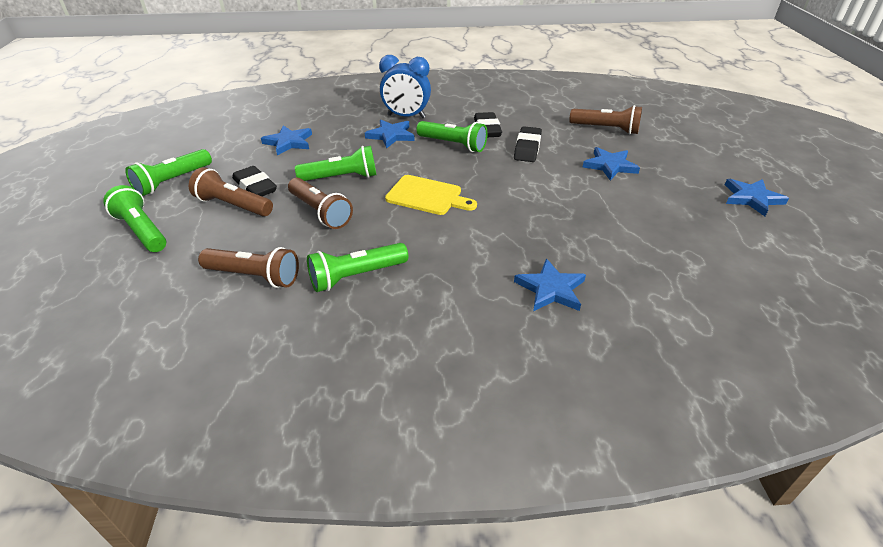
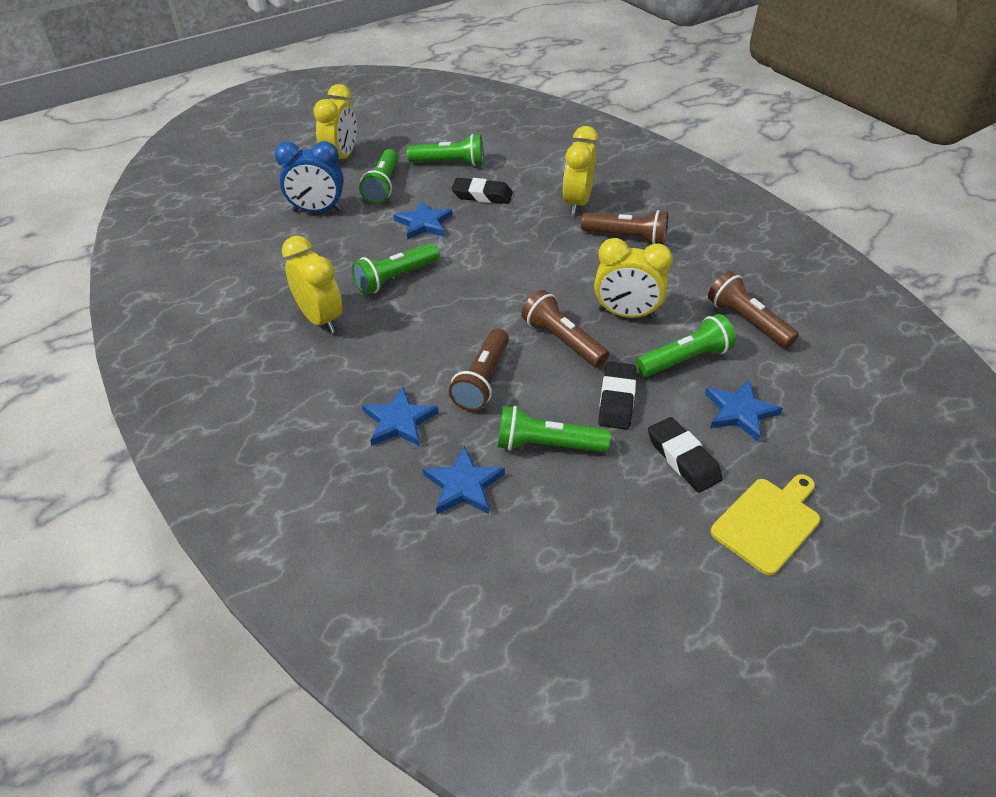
blue star: [261,126,312,156] [365,119,415,149] [514,258,586,311] [583,147,640,181] [725,179,789,216] = 5 -> [362,387,439,447] [393,200,453,240] [423,446,505,514] [705,380,783,441] = 4
yellow clock: none = 0 -> [282,236,342,334] [313,84,357,159] [563,126,598,215] [594,238,673,319] = 4

